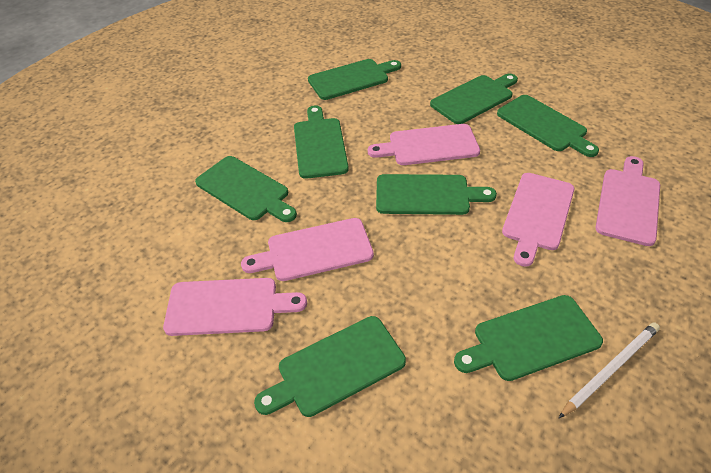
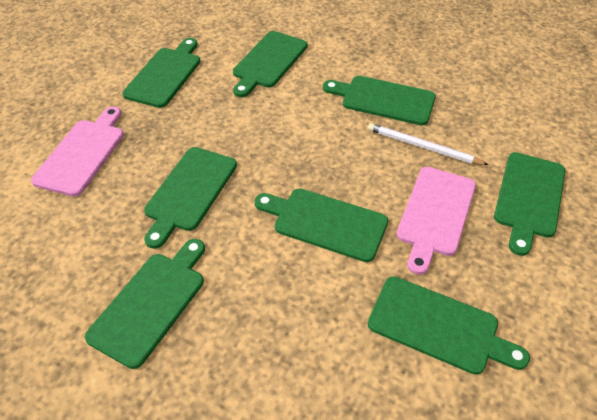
pink cutting board: [163,278,307,336] [241,218,374,281] [368,124,480,165] [502,173,575,267] [595,156,660,246] = 5 -> [31,106,124,197] [397,167,476,275] = 2

